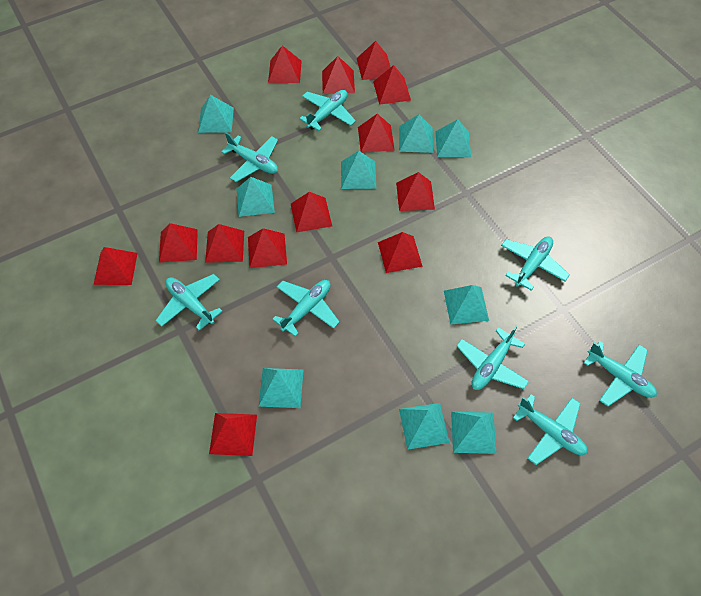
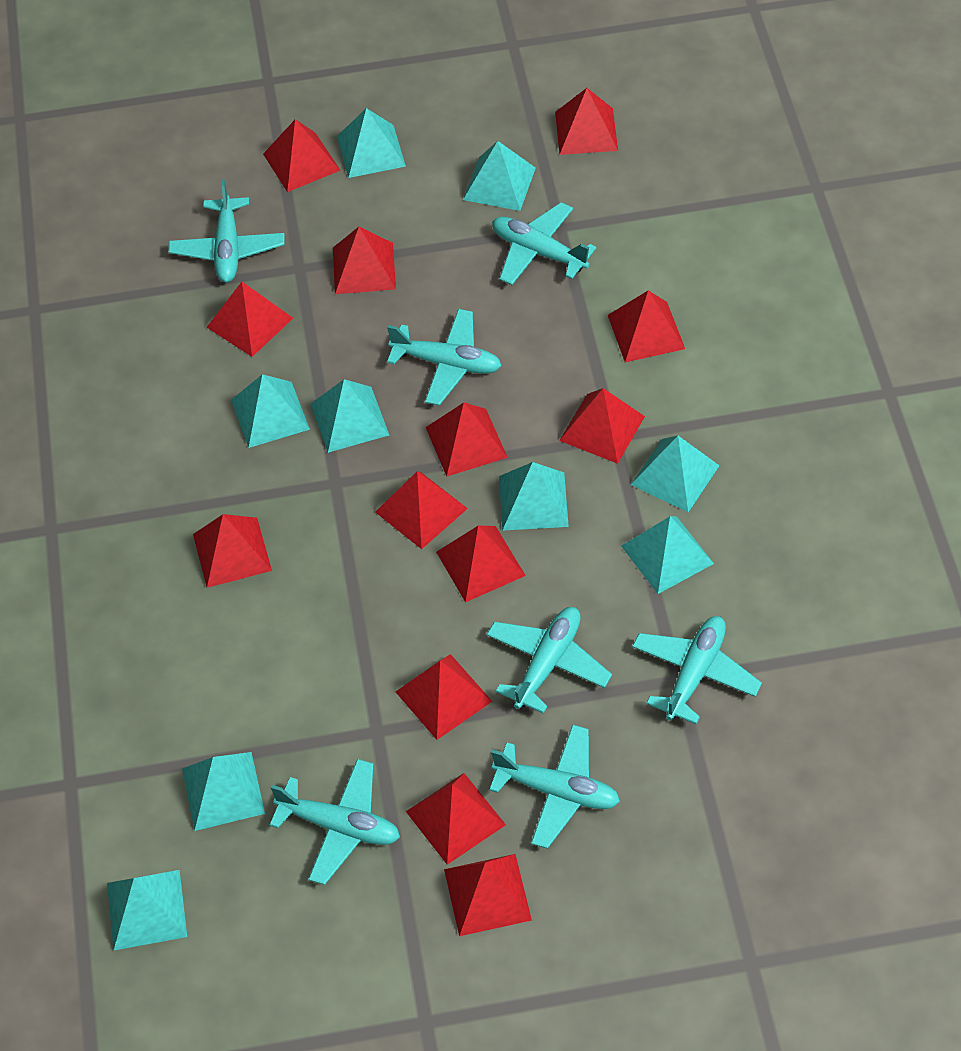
turquoise plane: [156,274,223,331] [221,132,278,182] [272,280,340,337] [299,90,356,131] [456,326,529,390] [501,236,569,291] [513,394,587,465] [584,341,657,407] = 8 -> [168,179,285,283] [270,759,400,885] [387,309,502,406] [486,607,612,713] [489,724,620,849] [492,202,596,285] [632,616,762,724] = 7

